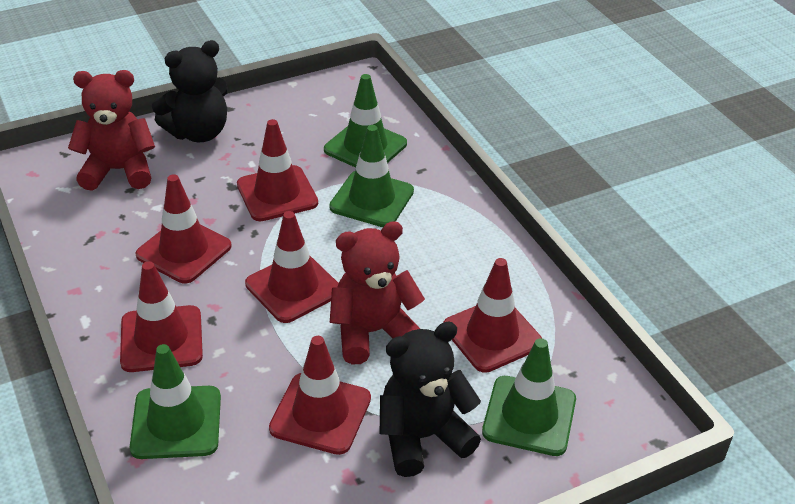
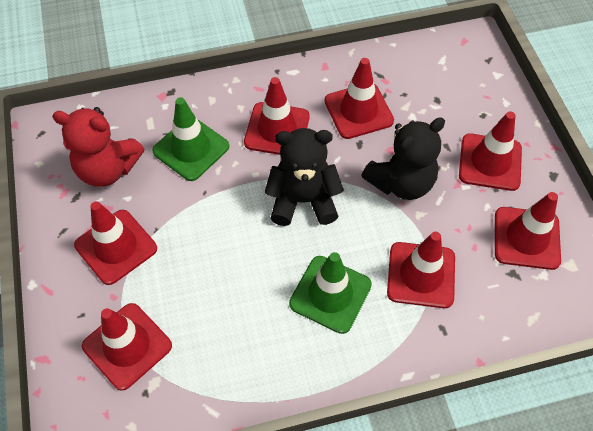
green traffic cone: [130,344,221,459] [324,74,407,168] [329,125,414,227] [482,338,576,456] = 4 -> [152,97,229,181] [289,252,372,334] = 2
red teddy bear: [68,70,155,191] [330,221,425,364] = 2 -> [52,107,144,187] = 1
red traffic cone: [120,261,203,372] [136,174,232,284] [237,119,318,221] [245,211,339,323] [269,336,371,455] [443,258,543,373] = 6 -> [74,201,157,285] [82,303,172,391] [244,77,310,155] [325,58,394,139] [387,232,455,308] [459,111,522,191] [495,192,561,270] = 7

